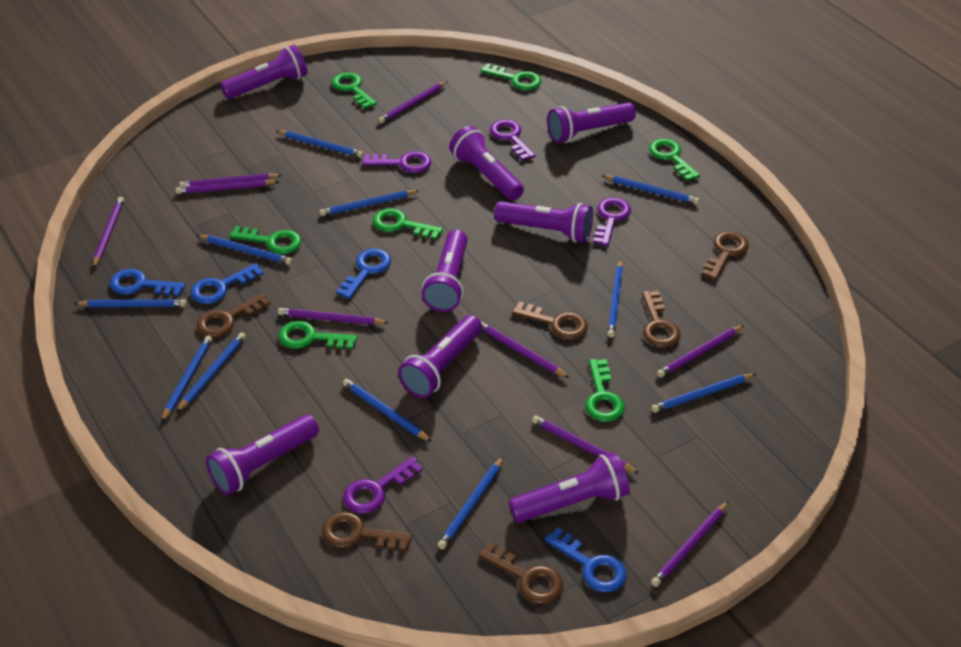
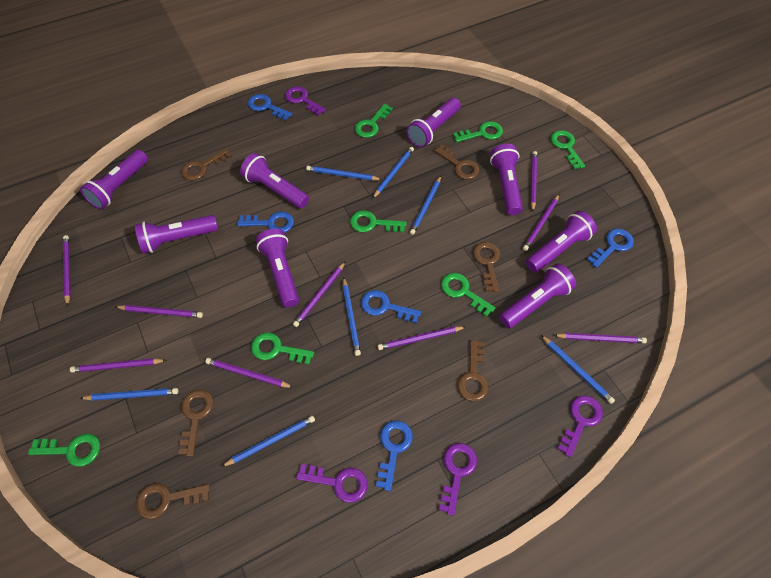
blue key: [110,269,185,296] [191,263,264,304] [336,248,391,299] [545,527,627,592] = 4 -> [237,212,294,233] [248,94,292,121] [361,290,421,323] [376,421,413,491] [587,229,634,268] = 5
blue pencil: [74,299,187,307] [161,336,212,423] [176,332,246,413] [197,235,292,265] [276,130,364,158] [319,190,419,216] [342,379,432,442] [437,456,504,550] [601,175,699,204] [607,259,623,338] [651,373,755,413] = 11 -> [80,388,178,401] [221,415,315,467] [306,166,382,181] [342,277,361,356] [372,147,414,199] [410,176,441,235] [541,335,615,404] = 7

